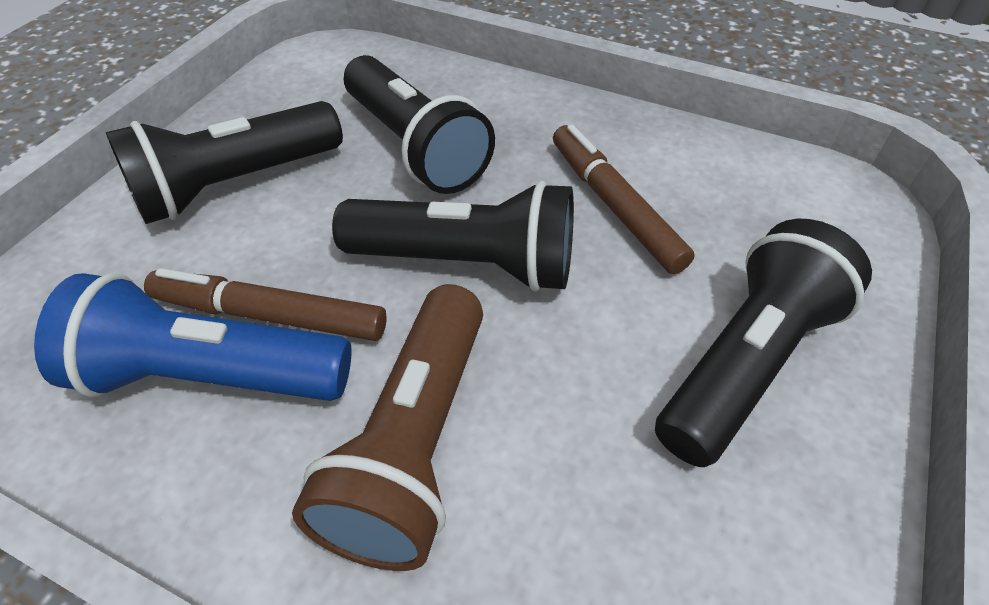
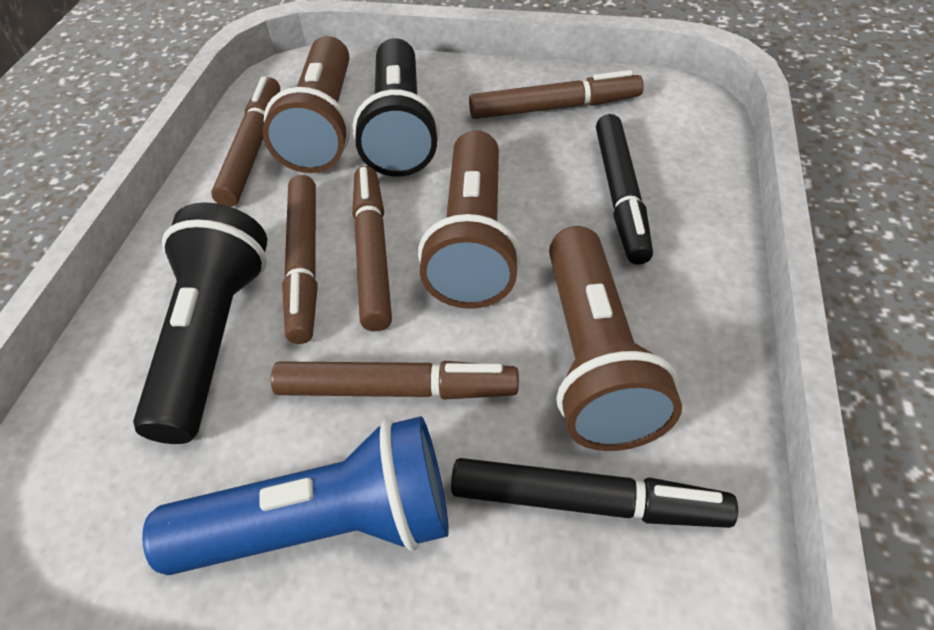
black flashlight: [106,101,343,224] [332,181,574,292] [344,55,495,194] [655,219,872,467] = 4 -> [133,202,267,444] [353,38,440,177] = 2
black marker: none = 0 -> [451,458,738,528] [596,114,653,265] = 2
brown flashlight: [292,284,483,571] = 1 -> [262,36,350,173] [418,130,521,309] [549,226,682,451] = 3
brown marker: [144,268,387,341] [553,124,695,274] = 2 -> [211,77,280,207] [271,361,519,400] [282,175,318,344] [352,166,392,331] [469,70,644,119] = 5

